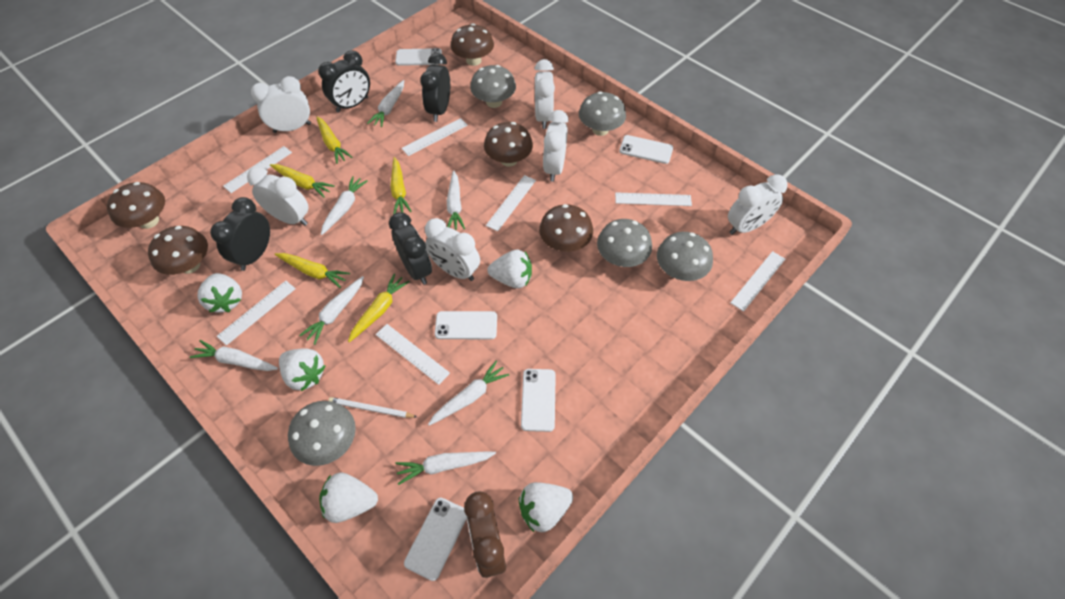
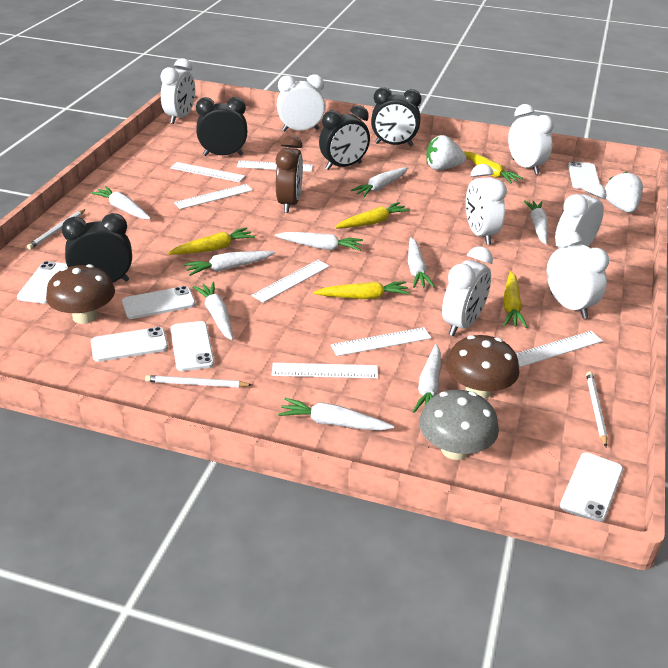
brown mushroom: [107,182,165,229] [148,226,208,275] [451,23,494,66] [484,122,533,167] [539,204,593,252] = 5 -> [46,264,115,324] [446,335,520,399] = 2
grey mushroom: [288,401,356,466] [470,65,516,108] [579,91,626,136] [597,219,652,267] [657,232,713,281] = 5 -> [419,390,499,460] = 1
white carrot: [190,340,278,371] [299,276,364,345] [321,176,368,235] [367,80,404,127] [395,452,496,485] [428,360,509,426] [447,170,465,230] = 7 -> [91,186,151,219] [184,251,275,276] [193,282,233,340] [275,232,363,251] [278,398,394,430] [351,167,408,197] [408,237,435,288] [413,344,441,413] [524,200,548,244] = 9
white clock: [247,167,309,226] [251,76,311,133] [425,218,480,281] [534,59,555,129] [543,110,569,182] [728,174,788,235] = 6 -> [160,58,195,124] [277,74,325,132] [442,246,493,336] [466,164,507,245] [508,104,554,174] [547,230,609,319] [555,183,607,248] = 7
white pencil: [328,397,417,418] = 1 -> [27,209,86,250] [145,375,252,388] [586,372,608,447] = 3
white phone: [395,48,442,66] [404,498,467,581] [435,311,497,339] [521,369,556,432] [619,135,673,164] = 5 -> [17,261,68,303] [91,327,168,362] [122,286,196,319] [171,321,214,371] [560,452,623,522] [568,161,600,189] = 6
white strawberry: [198,273,242,313] [279,348,326,391] [319,472,378,523] [487,250,532,289] [519,482,573,533] = 5 -> [426,135,466,170] [605,171,643,213] = 2

